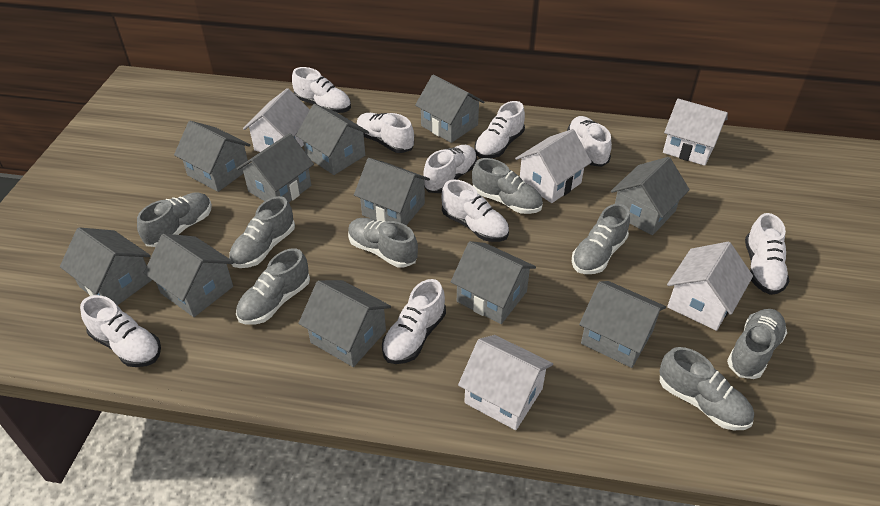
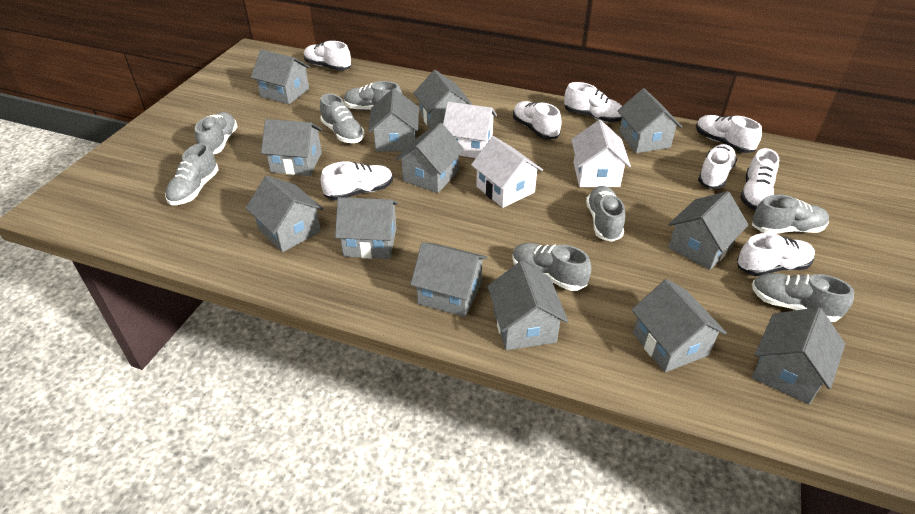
grey house: [60,227,152,305] [144,234,234,317] [174,121,251,192] [237,133,314,202] [296,104,369,175] [298,280,391,367] [354,158,430,225] [415,75,484,143] [451,241,536,324] [579,281,666,368] [611,157,690,235] = 11 -> [246,176,323,252] [251,49,310,104] [261,119,322,176] [335,197,399,259] [368,88,419,152] [396,123,464,193] [410,242,488,317] [414,70,472,129] [488,261,568,350] [618,88,682,153] [632,279,727,372] [668,191,749,270] [752,307,845,404] = 13
white house: [243,88,310,152] [458,335,553,430] [515,129,592,203] [663,99,728,166] [667,242,753,331] = 5 -> [443,102,497,158] [471,136,543,208] [571,120,631,187] = 3
white shoe: [80,295,161,367] [292,67,351,113] [357,113,414,153] [382,279,446,364] [423,145,477,193] [442,180,509,242] [474,101,525,158] [567,116,612,167] [745,213,790,295] = 9 -> [304,41,351,71] [321,161,393,201] [513,101,562,139] [564,82,622,122] [696,115,762,153] [698,144,737,189] [737,233,815,276] [741,148,779,210] = 8

